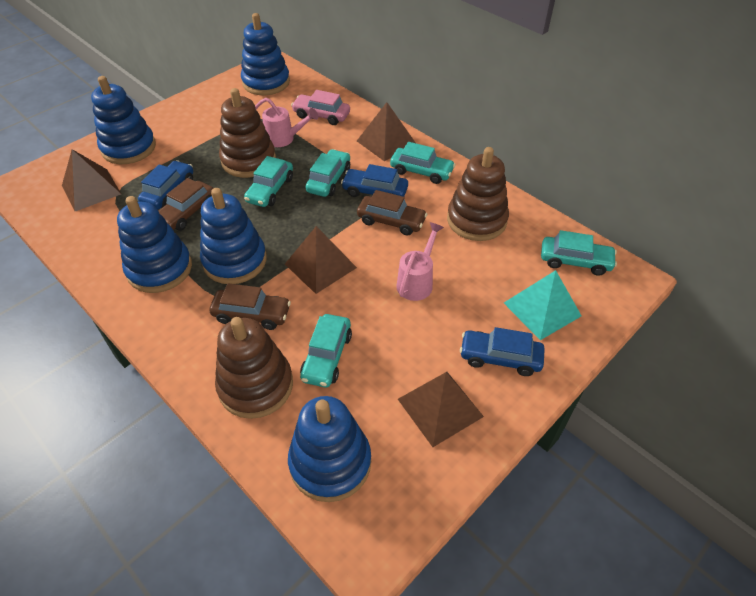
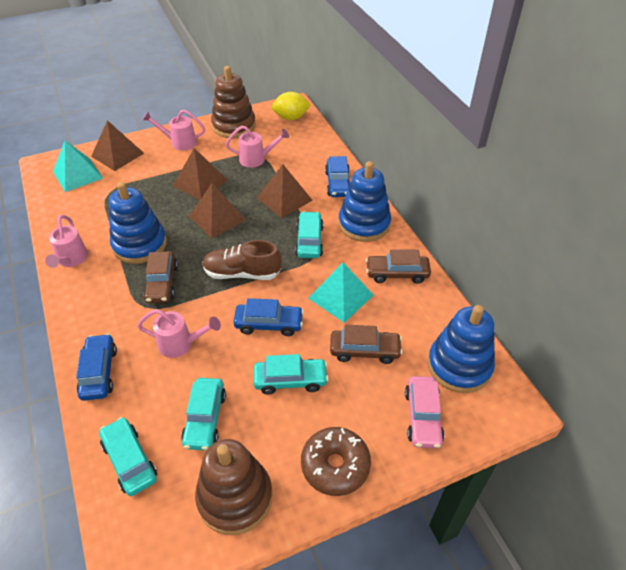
blue stacking toy: [91,76,156,164] [117,196,192,293] [200,188,267,284] [241,13,290,95] [288,396,371,502] = 5 -> [109,182,167,264] [338,161,391,242] [428,305,495,393] = 3
brown donut: none = 0 -> [301,427,371,496] = 1
brown shoe: none = 0 -> [202,240,282,280] = 1
brown stacking toy: [215,317,293,419] [219,88,276,178] [447,147,509,241] = 3 -> [195,439,273,535] [211,66,256,138] = 2
pink watering can: [255,98,318,147] [396,222,444,301] = 2 -> [45,215,88,268] [137,309,221,358] [143,109,205,151] [225,126,289,168] = 4
turquoise car: [244,156,293,207] [300,314,352,387] [306,149,350,197] [390,142,456,184] [541,230,617,276] = 5 -> [99,417,157,496] [181,378,226,450] [253,354,329,395] [295,211,323,258] = 4
turquoise pyramid: [504,270,582,340] = 1 -> [53,140,103,192] [308,263,374,323] = 2
yellow lemon: none = 0 -> [272,92,311,120] = 1

